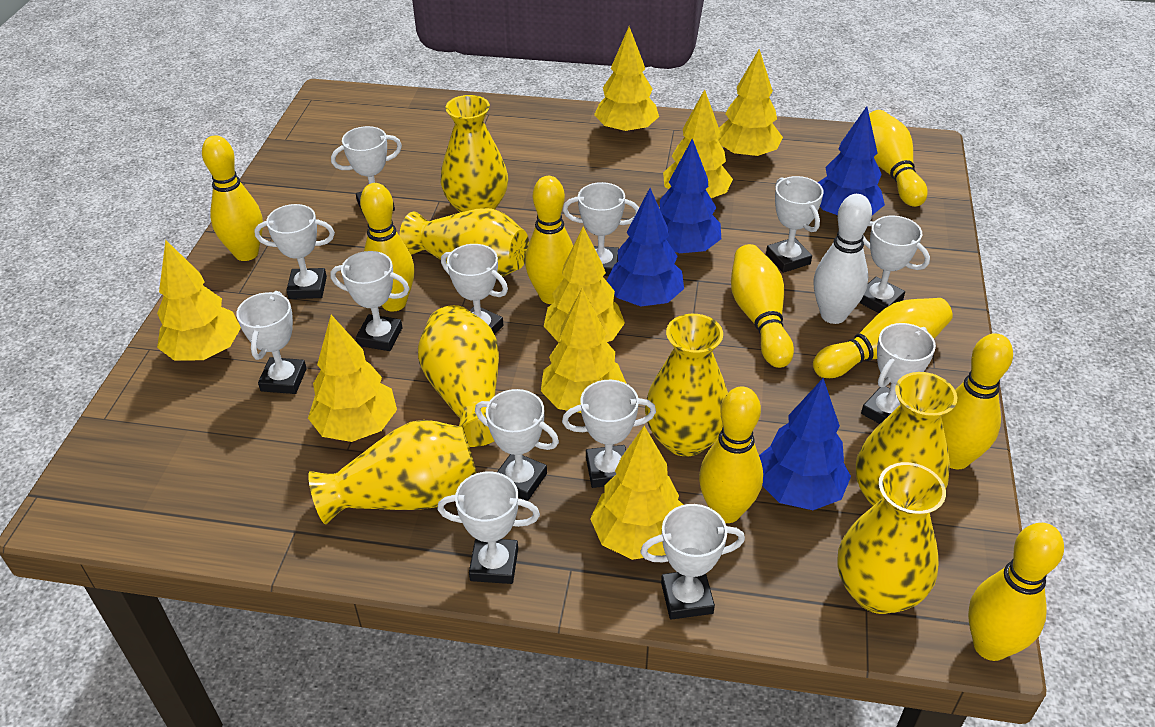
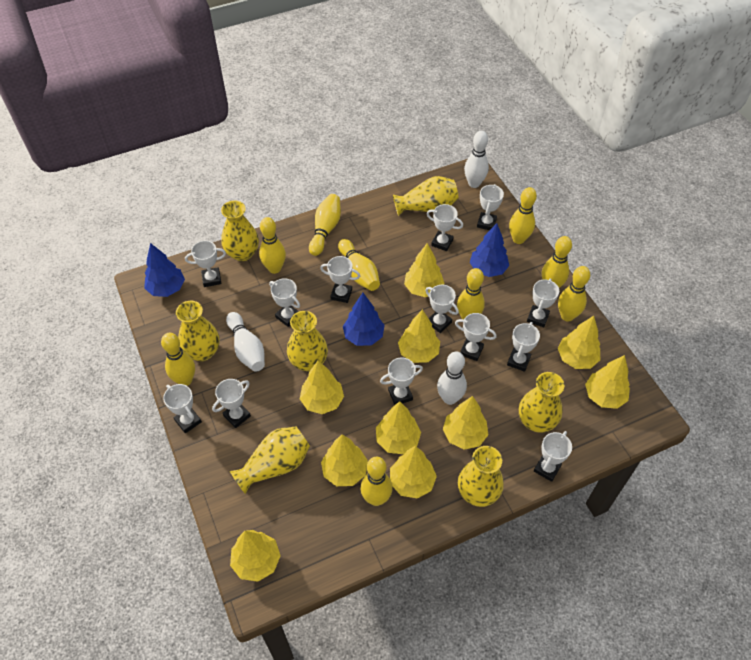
blue tree: [606,188,684,306] [660,139,721,254] [759,378,851,510] [818,106,885,218] = 4 -> [144,243,185,297] [343,293,385,346] [470,223,509,277] = 3
white bowling pin: [813,194,872,324] = 1 -> [226,312,265,372] [437,351,467,405] [464,131,489,188] = 3
yellow tree: [157,240,241,361] [308,315,397,442] [541,288,627,413] [544,227,625,343] [590,426,683,560] [594,27,659,135] [663,89,733,198] [717,49,783,160] = 8 -> [230,530,281,582] [300,361,344,414] [321,434,368,486] [376,401,421,454] [390,446,437,499] [398,309,440,363] [404,243,444,297] [443,396,488,450] [558,316,600,369] [585,355,630,409] = 10

